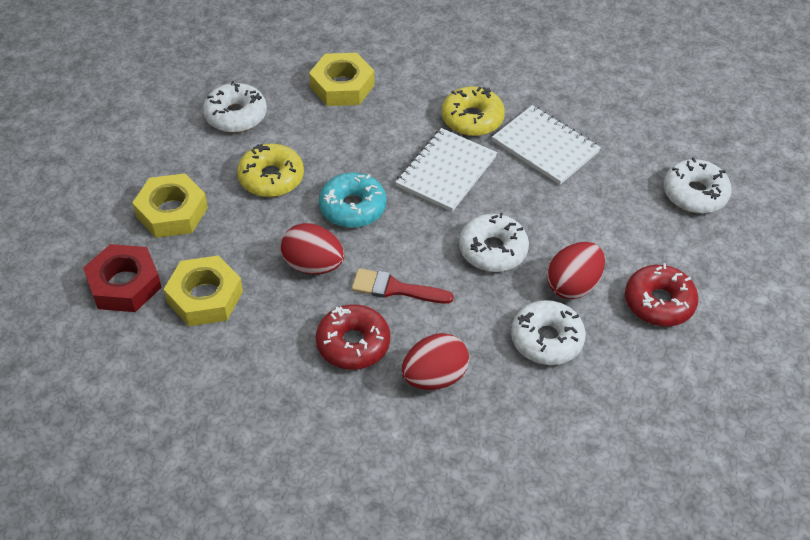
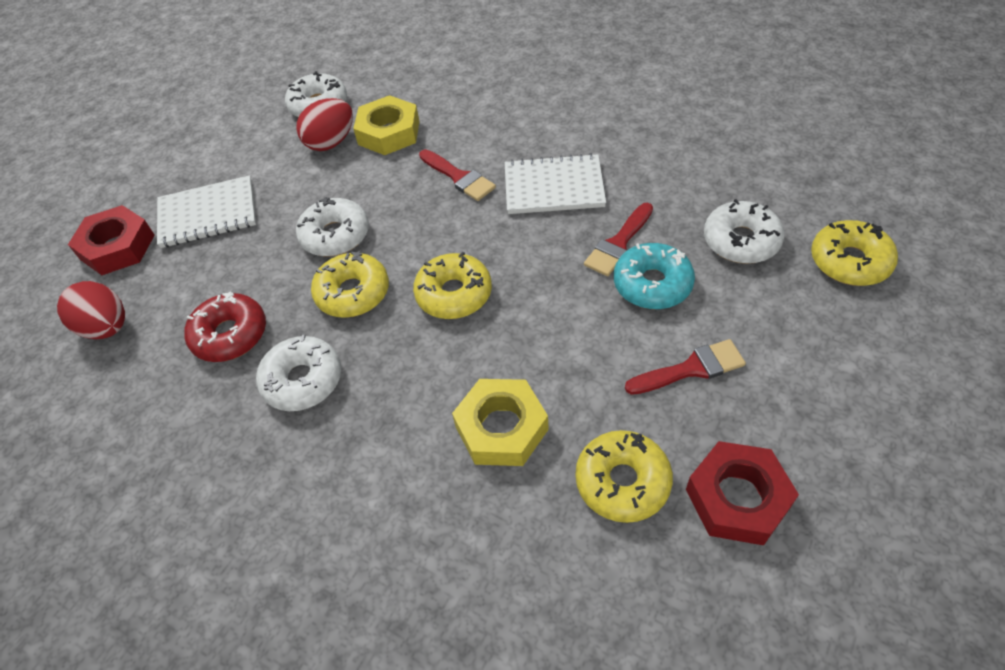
red brush: [352,268,454,304] = 1 -> [419,149,496,201] [584,203,653,276] [625,339,746,395] = 3
red donut: [316,304,390,370] [625,263,699,326] = 2 -> [184,291,266,362] = 1
red egg: [281,223,344,275] [402,333,469,390] [547,242,605,299] = 3 -> [57,281,125,339] [296,98,353,151] = 2
red nut: [83,244,162,312] = 1 -> [68,205,155,275] [686,441,799,545] = 2
yellow donut: [237,144,304,197] [442,86,505,136] = 2 -> [311,251,389,318] [413,252,492,319] [576,430,673,523] [811,220,898,286] = 4
yellow nut: [132,173,208,238] [164,255,243,326] [309,53,375,106] = 3 -> [353,95,419,155] [452,379,549,466] = 2

